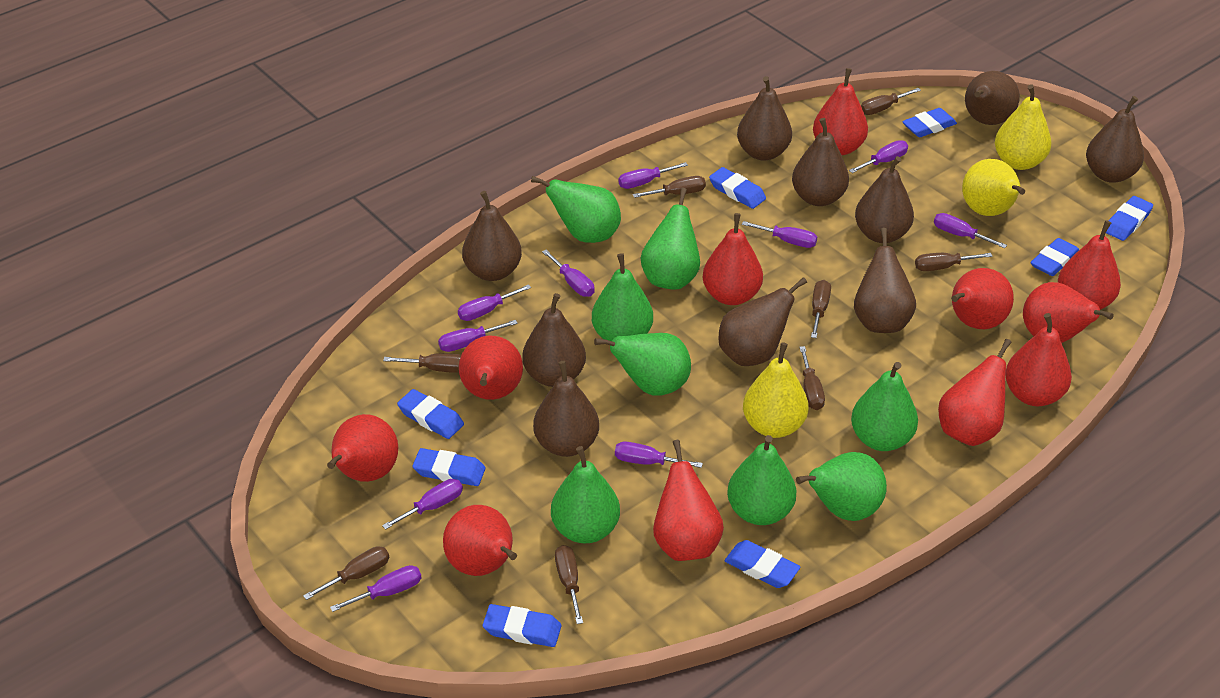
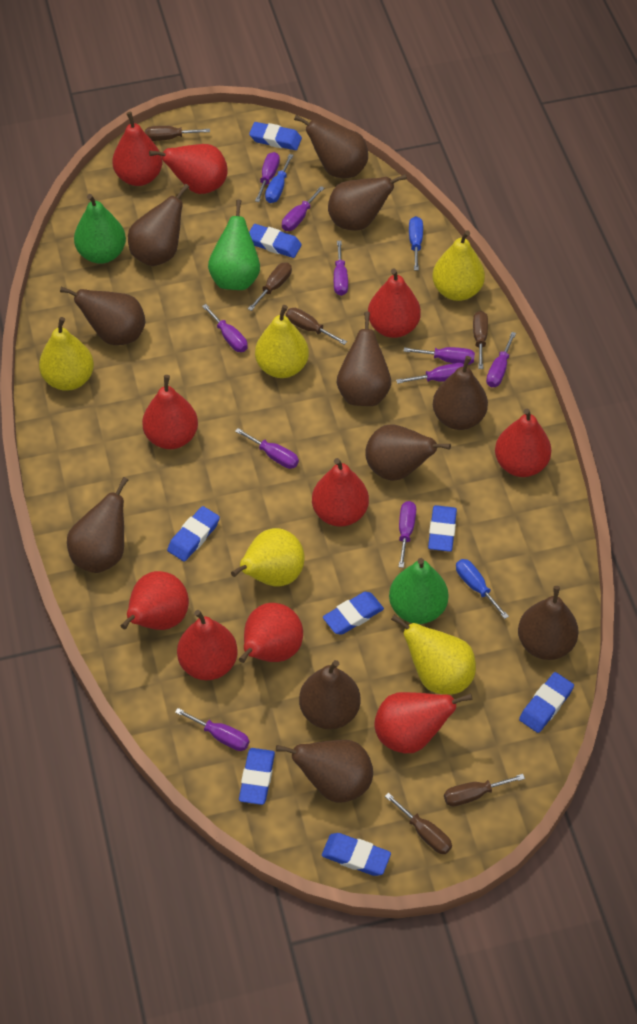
blue screwdriver: none = 0 -> [265,154,293,203] [409,216,423,271] [456,559,509,619] = 3
brown pear: [462,191,522,281] [522,293,586,387] [533,361,599,457] [718,277,807,366] [737,76,792,161] [792,118,849,206] [854,228,916,333] [855,156,914,243] [965,71,1020,125] [1086,96,1144,183] = 10 -> [60,287,145,345] [67,477,128,573] [128,184,189,266] [276,740,373,802] [294,115,368,178] [299,660,360,729] [328,174,407,231] [337,311,391,406] [365,424,451,481] [433,356,488,430] [518,586,579,660] = 11
brown screwdriver: [303,546,389,600] [383,353,461,373] [555,545,583,624] [633,176,706,198] [799,346,825,410] [811,280,831,338] [861,88,921,115] [915,253,992,271] = 8 -> [145,126,210,141] [248,263,292,311] [286,308,347,345] [385,793,452,854] [444,774,525,806] [473,311,488,369] = 6
green pear: [531,176,621,243] [551,446,620,543] [592,253,653,341] [594,333,691,395] [641,188,700,289] [727,435,796,525] [796,452,887,521] [851,362,918,451] = 8 -> [74,194,126,264] [208,200,260,290] [389,558,448,624] = 3
red pear: [327,414,398,482] [443,505,517,576] [459,336,523,400] [653,440,724,561] [702,213,763,305] [813,68,868,155] [938,339,1011,446] [951,268,1014,329] [1005,313,1072,406] [1023,282,1114,343] [1058,220,1121,310] = 11 -> [112,112,162,186] [121,571,189,630] [142,375,198,449] [149,144,228,194] [177,610,238,680] [239,603,303,663] [312,458,369,527] [368,268,421,338] [374,692,472,753] [495,409,551,477] = 10
yellow pear: [743,342,809,438] [962,159,1025,216] [995,84,1051,170] = 3 -> [39,317,94,391] [231,528,304,586] [255,305,309,378] [391,615,476,695] [432,230,485,301] = 5

